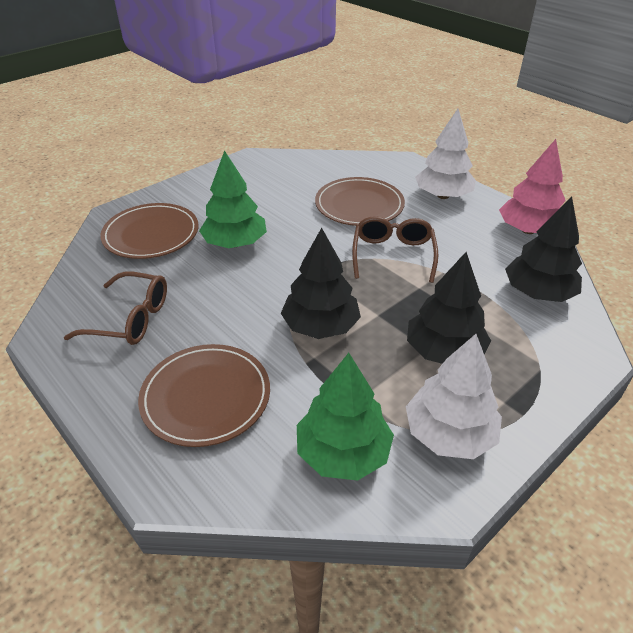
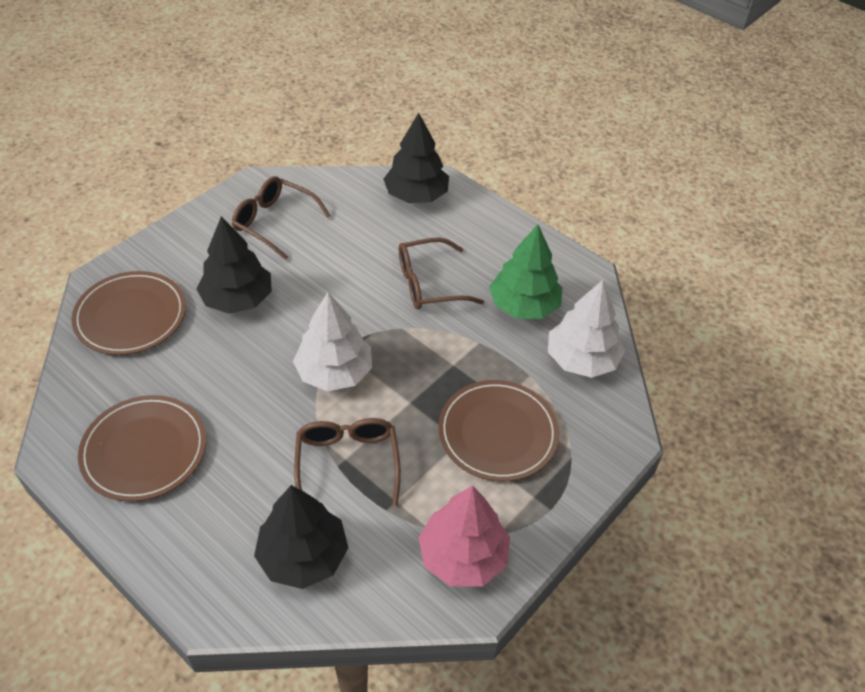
brown glasses: [64,272,167,345] [352,216,438,283] = 2 -> [232,176,331,260] [294,418,401,505] [399,238,484,310] = 3
green tree: [199,150,267,248] [297,353,394,480] = 2 -> [489,225,562,319] = 1

